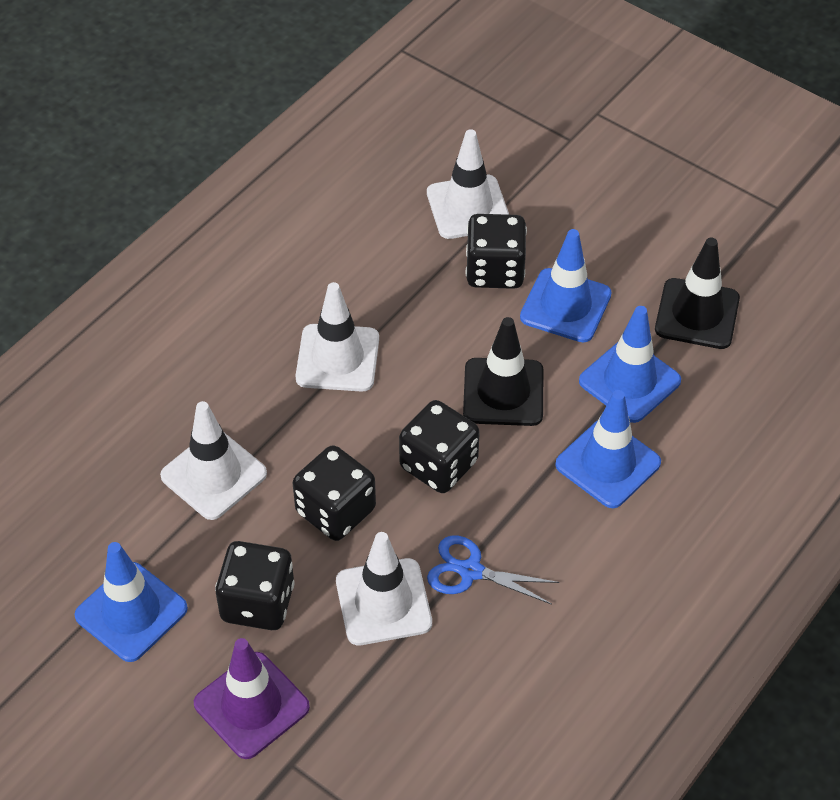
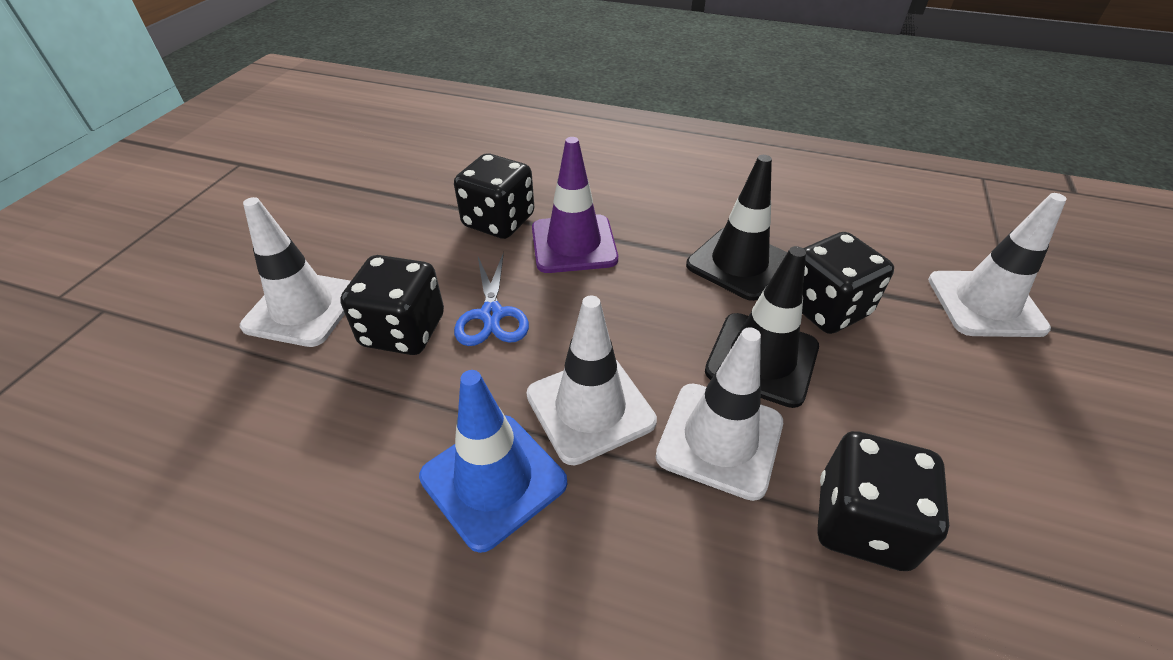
blue traffic cone: [74,542,188,662] [520,229,612,343] [555,390,661,508] [579,306,681,423] = 4 -> [419,370,567,553] = 1

